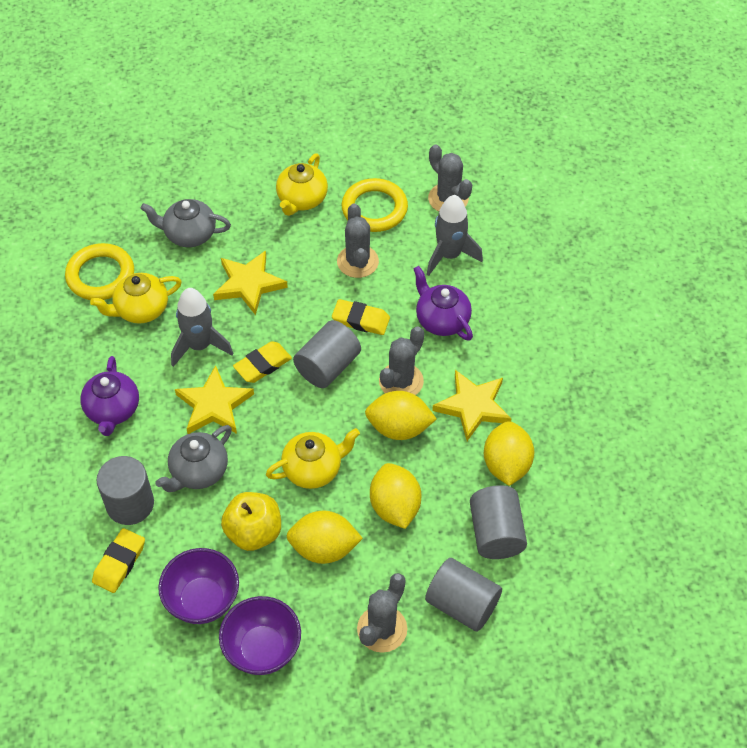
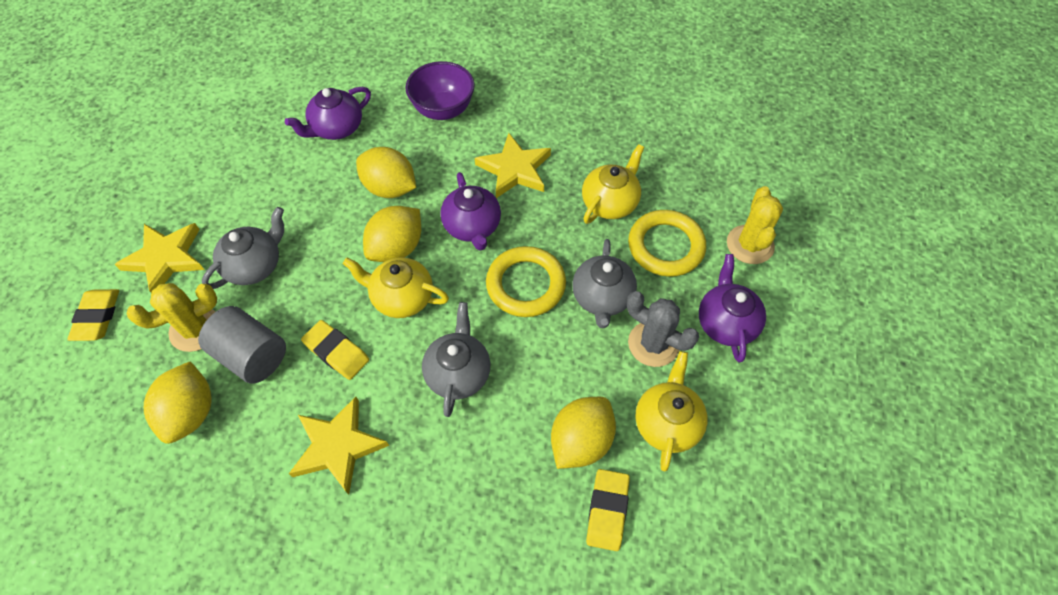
grey cactus: [337,203,379,278] [357,573,407,653] [379,326,424,395] [428,145,472,211] = 4 -> [627,291,699,367] = 1
grey cylinder: [96,456,154,525] [293,320,361,388] [425,558,502,632] [470,485,527,559] = 4 -> [198,306,286,384] = 1
grey rocket: [171,288,234,367] [427,195,483,276] = 2 -> none = 0
grey teapot: [140,199,231,247] [155,425,232,492] = 2 -> [202,207,284,289] [422,302,490,417] [572,239,637,328] = 3
purple bowl: [158,548,239,624] [219,596,301,675] = 2 -> [405,61,475,120] = 1
purple teapot: [80,356,139,436] [413,266,473,341] = 2 -> [285,87,371,140] [440,172,501,250] [699,254,766,362] = 3
yellow apple: [221,492,281,551] = 1 -> none = 0
yellow cactus: none = 0 -> [127,283,217,352] [727,186,783,264] = 2

